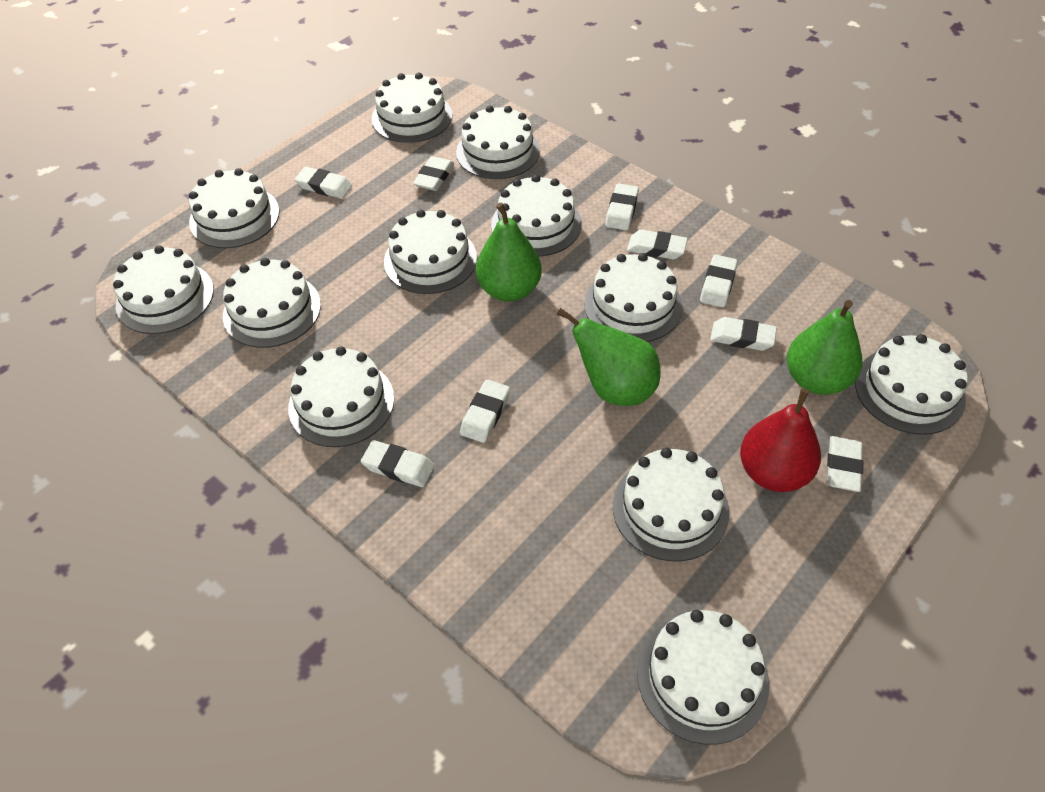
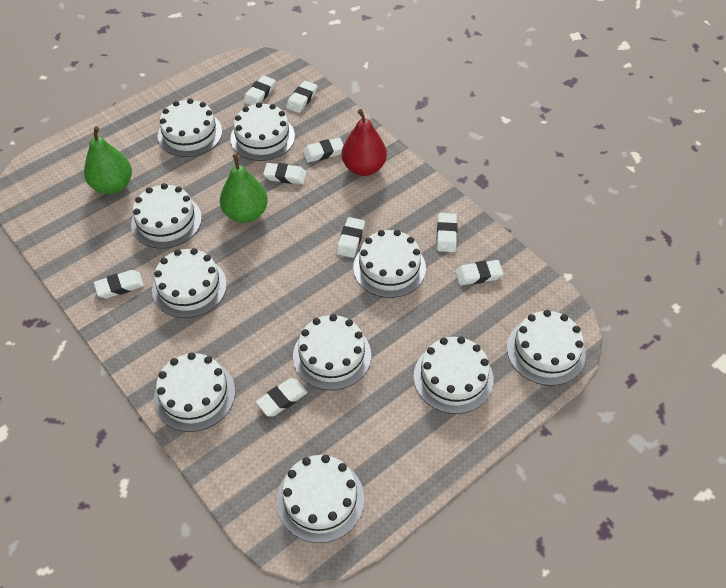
green pear: [476,202,542,302] [557,308,661,406] [787,300,862,395] = 3 -> [84,126,132,194] [220,154,268,223] = 2
white cake: [113,246,214,334] [189,168,280,248] [223,258,321,348] [288,346,394,447] [372,73,452,143] [384,210,477,294] [456,106,540,179] [491,175,582,257] [584,253,683,342] [613,448,729,561] [637,610,769,745] [855,334,968,435] = 12 -> [131,183,202,249] [152,248,227,318] [154,352,235,432] [158,98,222,157] [230,102,295,161] [277,455,364,543] [293,314,371,390] [353,230,426,298] [414,336,494,414] [507,310,586,386] = 10

